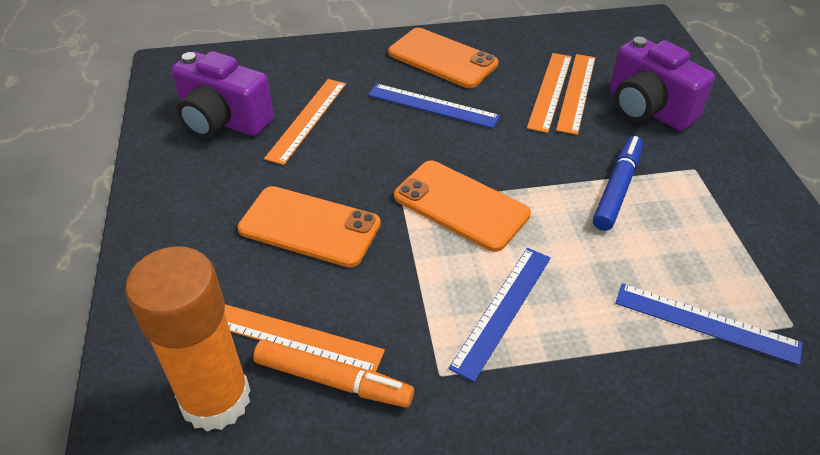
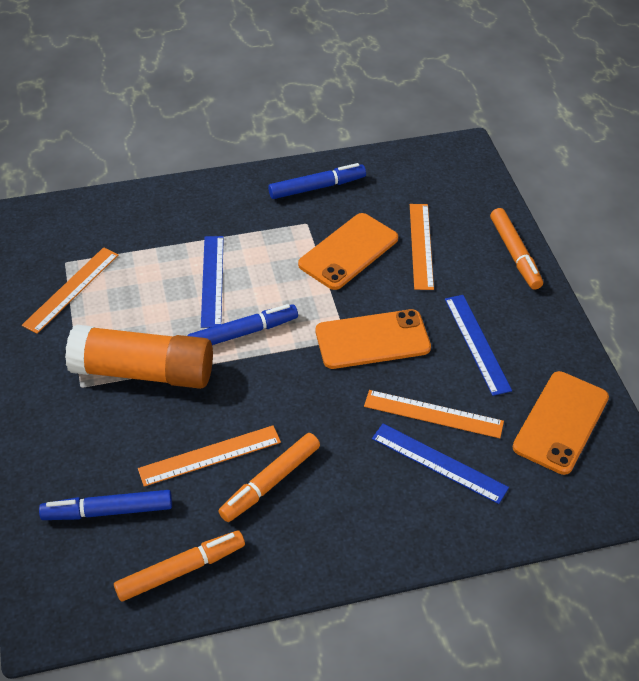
blue marker: [593,136,643,231] = 1 -> [39,490,172,520] [187,304,298,345] [268,163,366,199] = 3
orange marker: [253,339,414,408] = 1 -> [114,531,245,601] [218,433,320,522] [490,208,543,290] = 3
purple camera: [171,51,274,138] [610,37,715,131] = 2 -> none = 0

